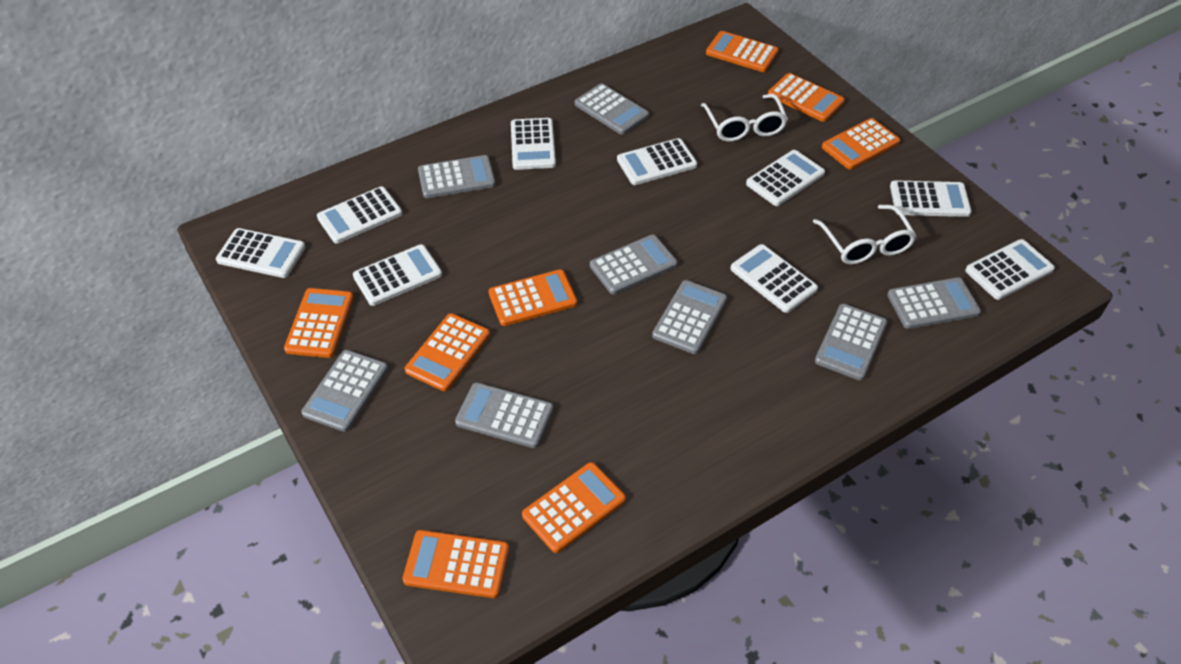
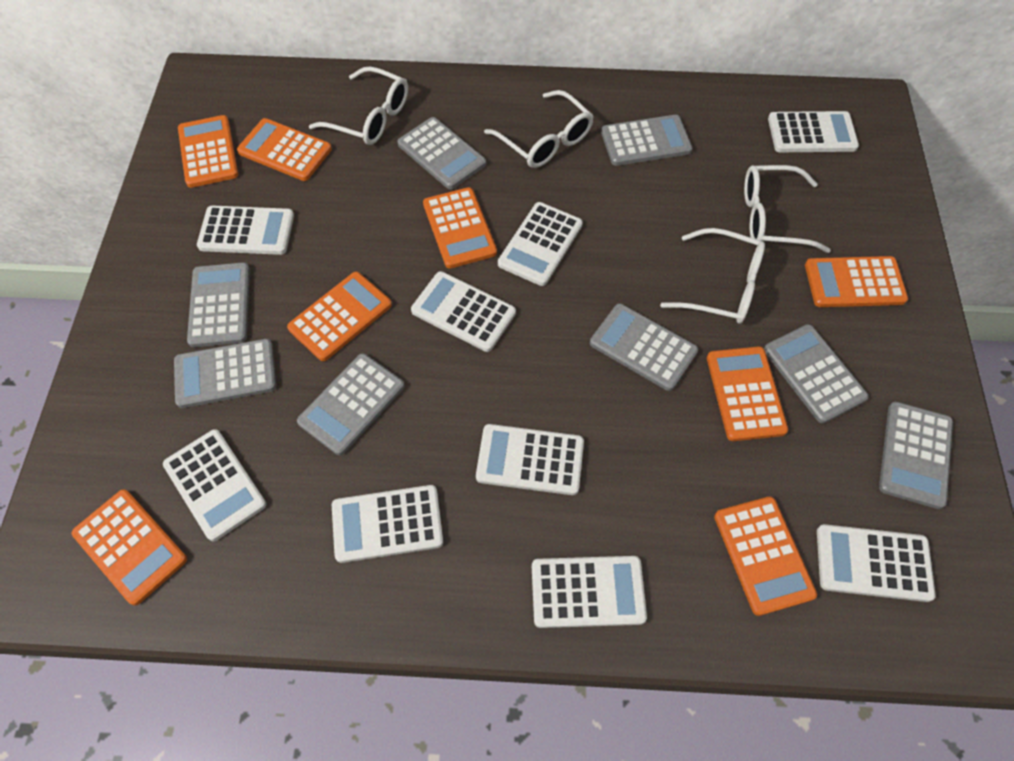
white glasses: [701,94,788,142] [813,205,916,264] = 2 -> [309,67,408,145] [484,90,594,168] [660,228,765,324] [744,165,831,253] = 4

